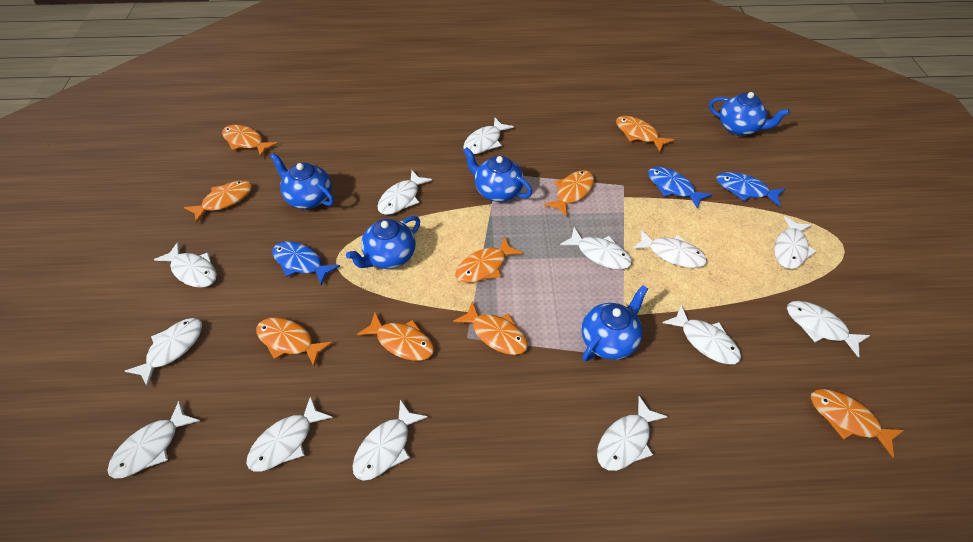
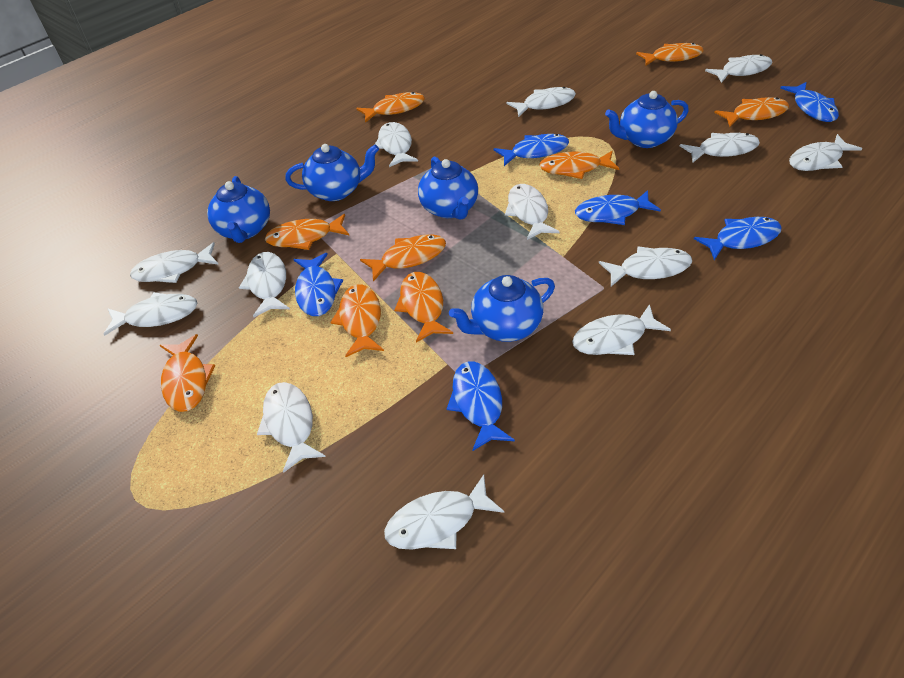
blue fish: [272,241,340,285] [648,167,712,209] [717,172,785,206] = 3 -> [294,253,343,316] [447,361,515,451] [494,134,569,166] [575,190,661,225] [694,217,782,260] [780,82,839,122] = 6

